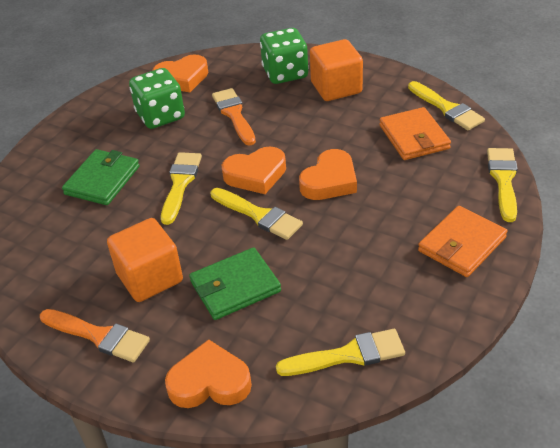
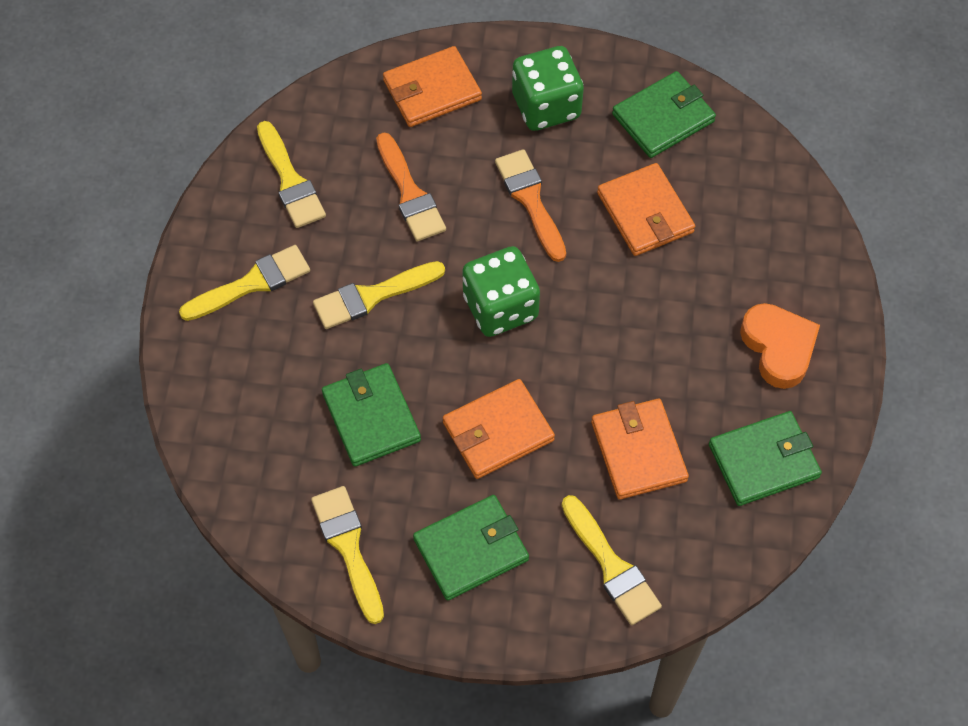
green wallet: [62,149,140,205] [189,247,281,320] = 2 -> [322,363,421,467] [413,495,529,601] [612,71,716,158] [709,411,822,506] = 4
orange cube: [107,218,183,302] [310,39,363,101] = 2 -> none = 0
orange heart: [152,55,208,92] [165,339,252,408] [222,146,286,194] [299,149,357,200] = 4 -> [740,303,820,389] = 1
orange wallet: [379,107,451,160] [418,206,507,277] = 2 -> [383,46,482,127] [443,379,555,479] [591,399,689,500] [597,163,695,256] = 4

